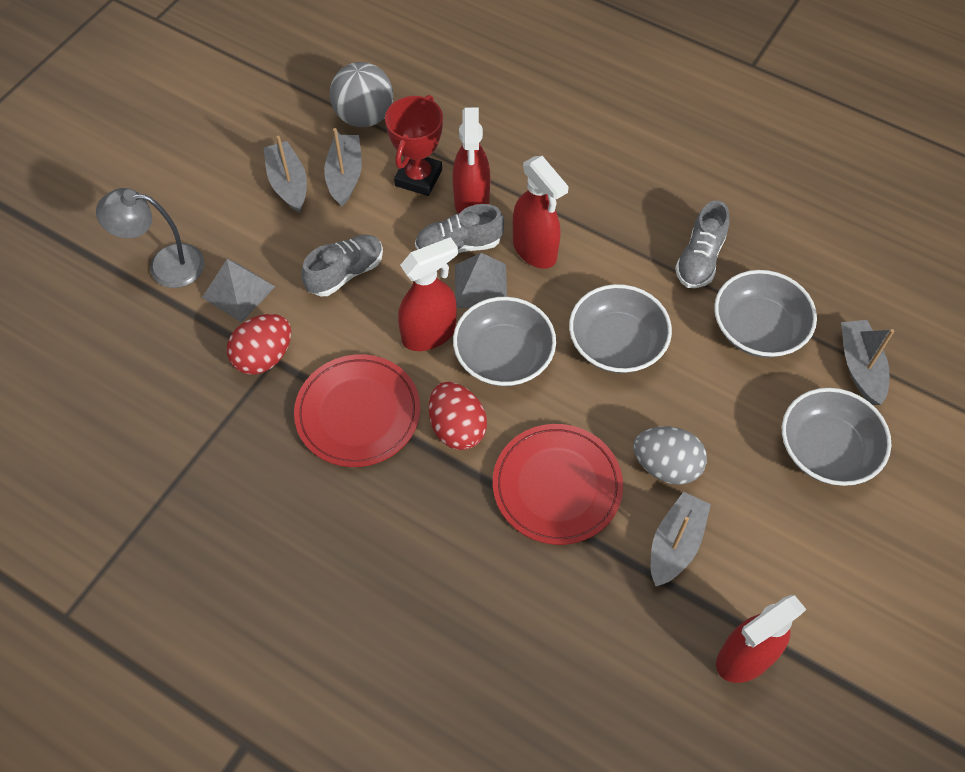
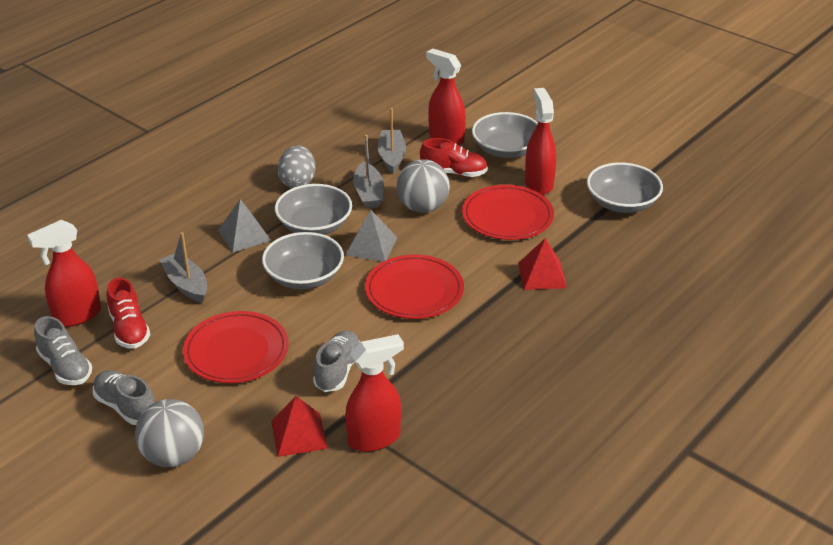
grey ball: [330,62,393,127] = 1 -> [135,399,204,467] [397,159,450,213] = 2
grey boat: [263,136,307,213] [324,128,362,207] [651,492,711,586] [841,320,894,405] = 4 -> [159,232,207,303] [353,135,384,208] [378,108,406,174] = 3
grey lamp: [96,188,205,288] = 1 -> none = 0
red egg: [227,314,291,375] [429,382,487,450] = 2 -> none = 0
red plate: [294,354,420,467] [493,424,623,545] = 2 -> [183,311,289,383] [365,255,464,319] [462,185,554,240] = 3
red pyramid: none = 0 -> [271,396,328,457] [518,238,567,290] = 2
red shoe: none = 0 -> [107,277,150,349] [420,138,488,177] = 2
red trophy: [385,95,443,196] = 1 -> none = 0

